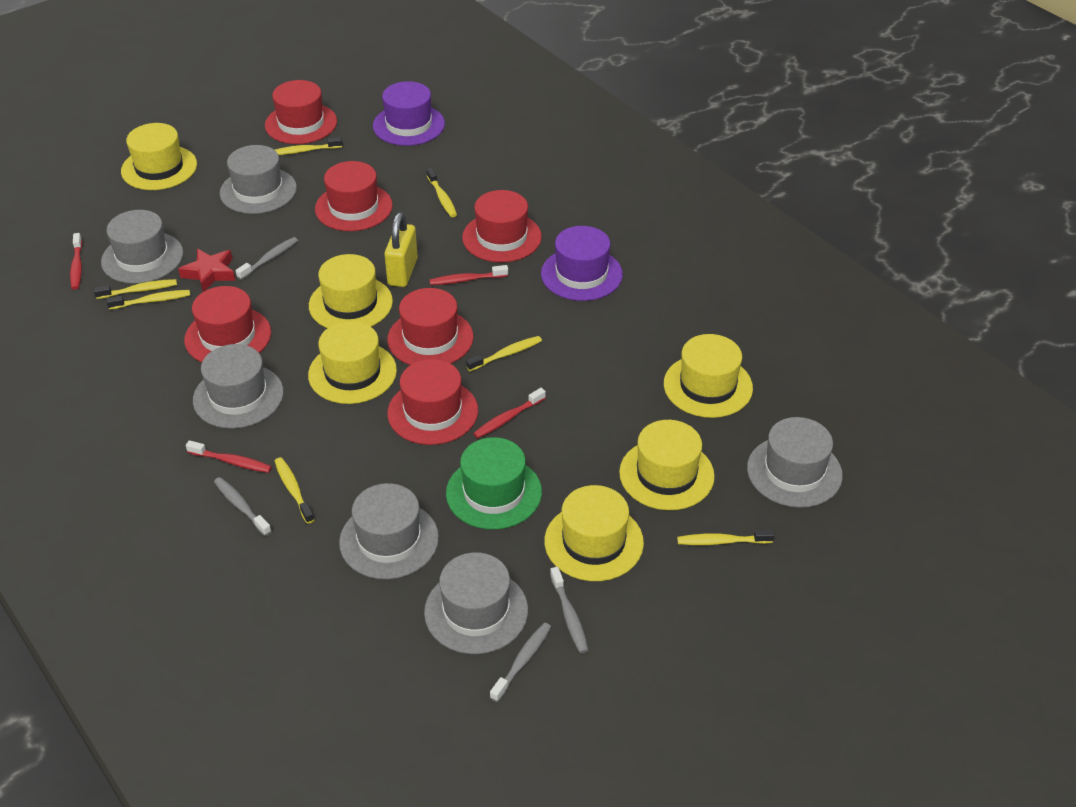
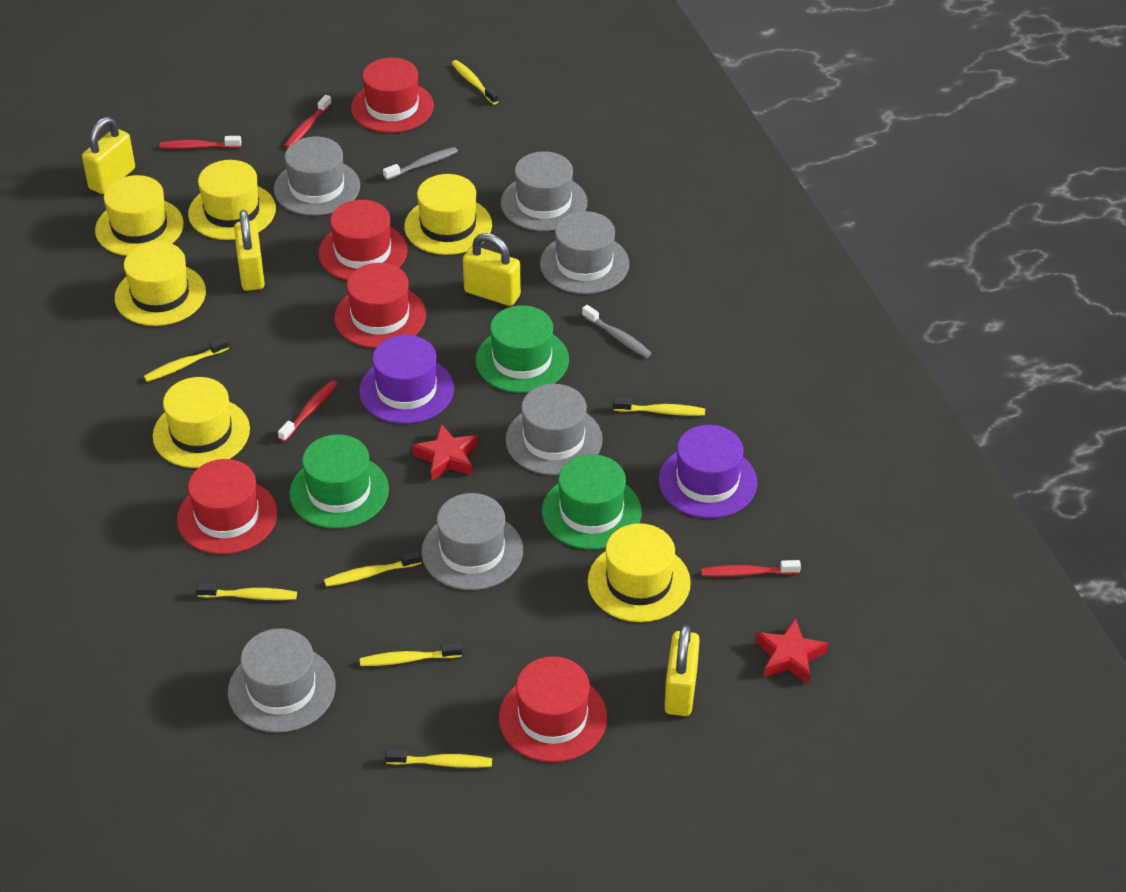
green hat: [446,437,542,529] = 1 -> [289,434,389,529] [476,305,569,393] [542,454,642,550] = 3
grey toothbrush: [214,477,272,536] [236,237,298,280] [490,623,551,702] [550,567,588,653] = 4 -> [383,147,458,180] [582,305,652,358] = 2
red hat: [184,286,271,362] [265,80,337,144] [315,161,393,231] [387,288,474,365] [387,359,478,445] [462,190,542,262] = 6 -> [177,459,278,554] [318,200,408,281] [334,263,426,348] [351,58,434,133] [499,656,607,762] = 5
red star: [178,249,235,292] = 1 -> [412,424,478,481] [756,618,829,684] = 2
yellow padlock: [384,212,418,287] = 1 -> [82,117,135,194] [234,210,265,291] [463,233,521,306] [664,624,700,716] = 4

